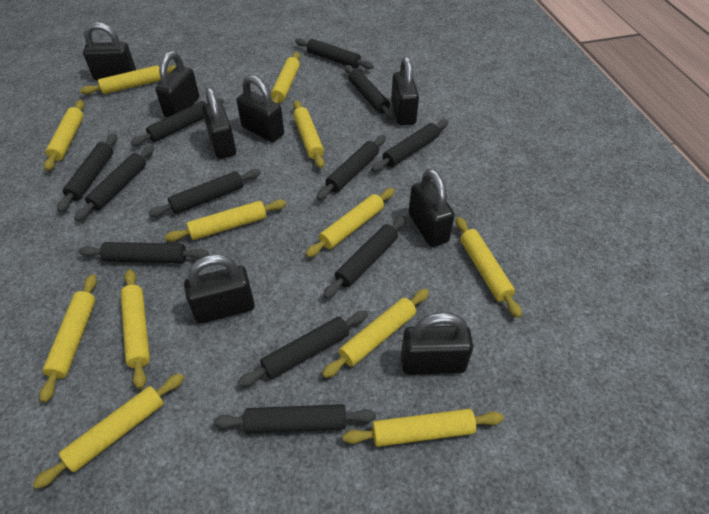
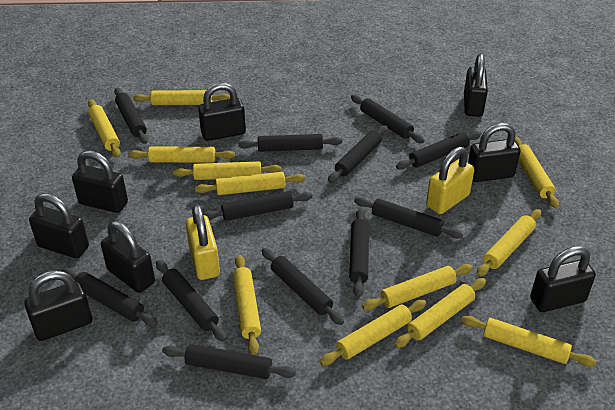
yellow padlock: none = 0 -> [186,204,220,280] [426,147,474,214] = 2

